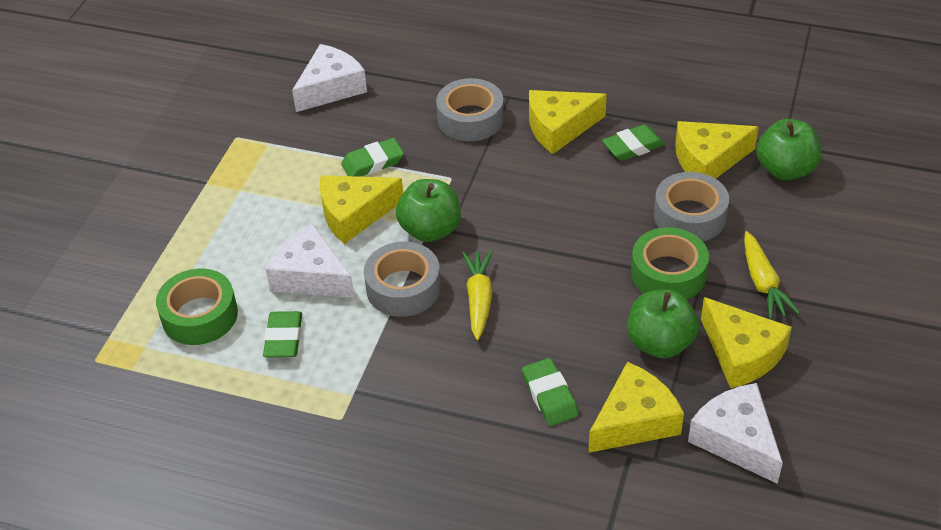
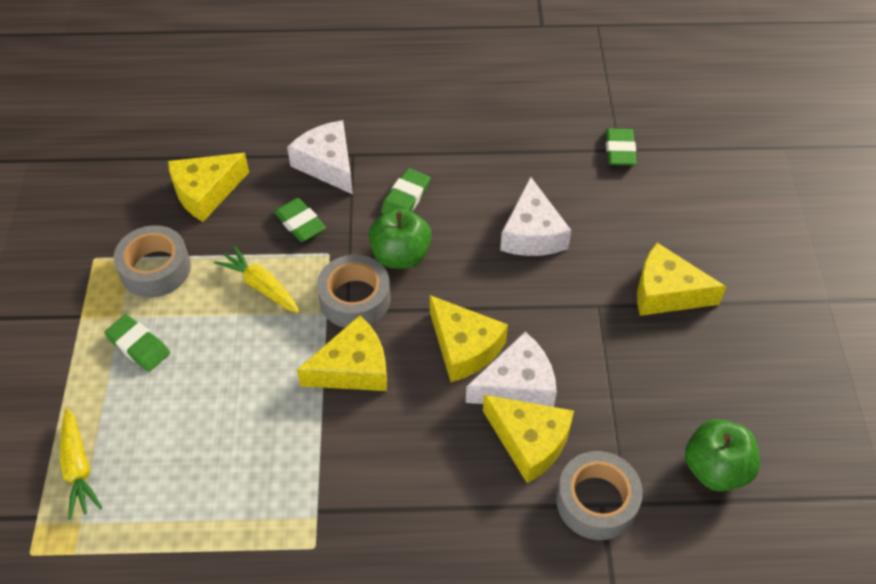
green apple: [396,179,461,242] [627,289,699,358] [756,119,821,180] = 3 -> [369,208,432,269] [685,419,760,491] = 2
green tape: [156,268,238,345] [631,227,709,300] = 2 -> none = 0

